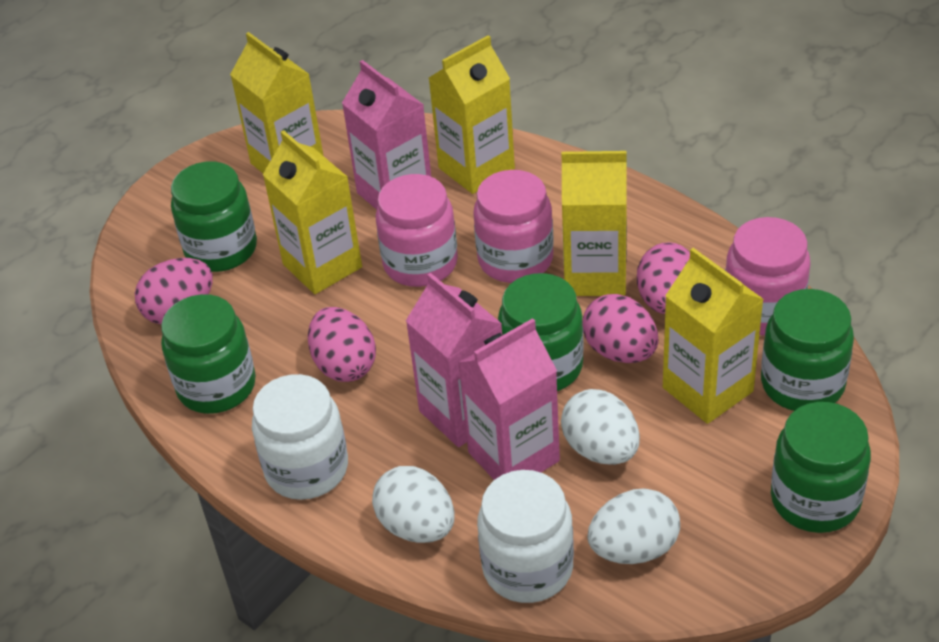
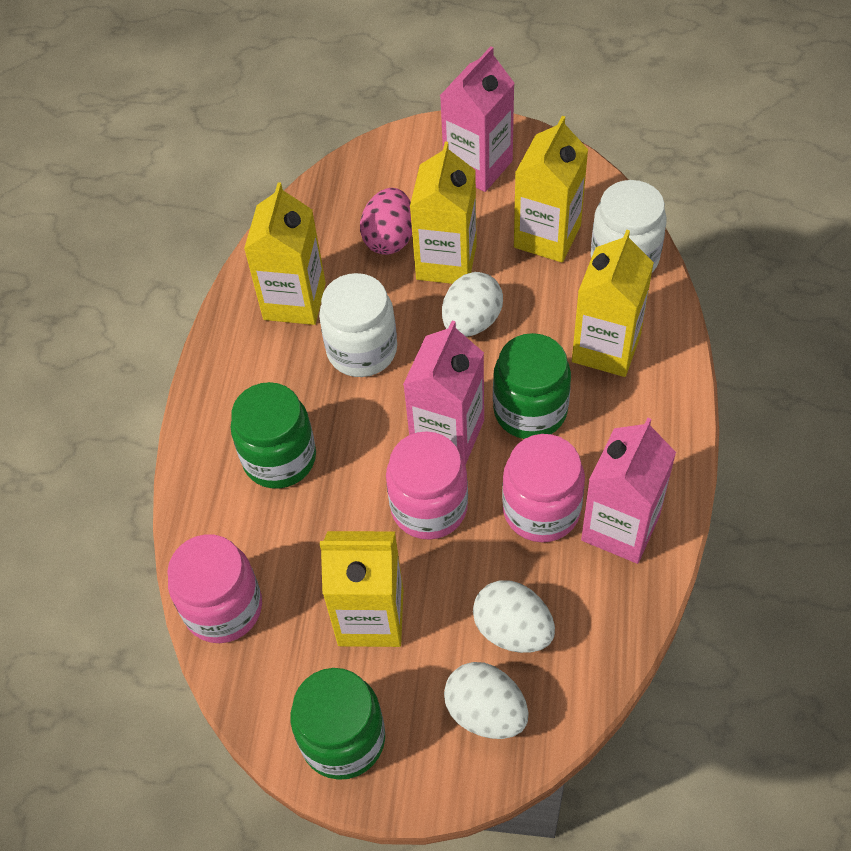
green jar: [161,294,256,414] [171,161,257,272] [498,273,584,391] [761,289,854,411] [771,402,871,533] = 5 -> [231,382,316,488] [290,668,385,780] [493,333,571,439] = 3
pink egg: [135,258,213,324] [308,307,376,382] [583,294,659,363] [637,242,690,314] = 4 -> [360,188,412,255] = 1

